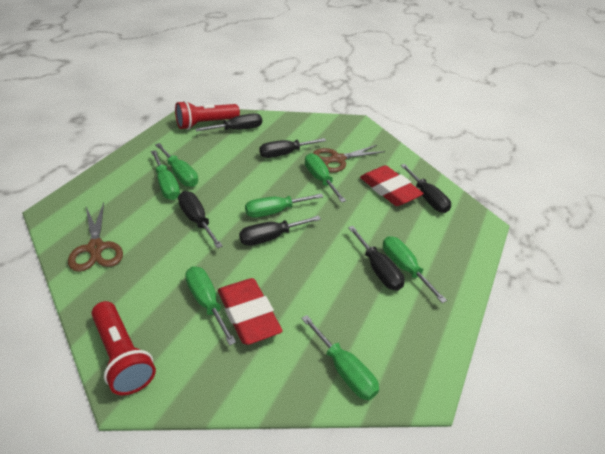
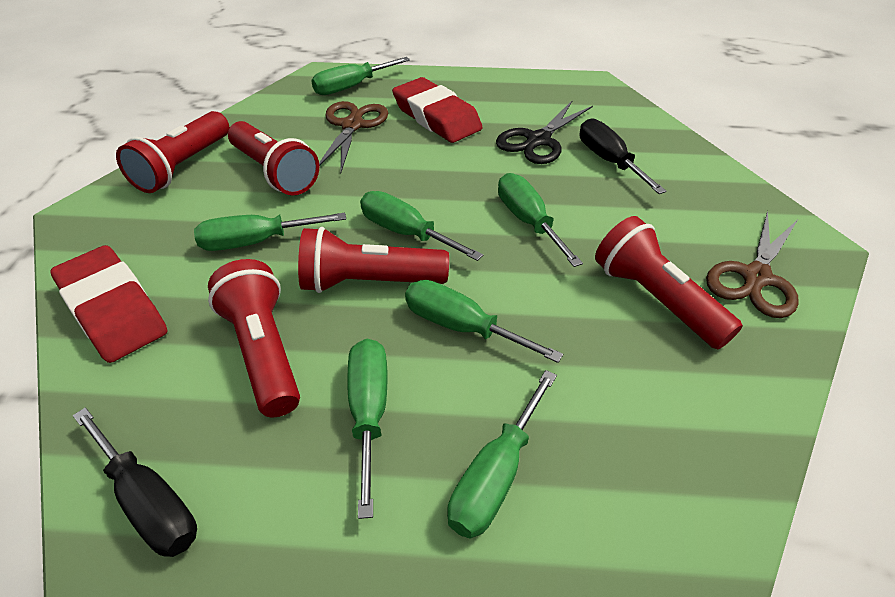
black scissors: none = 0 -> [496,100,593,164] = 1
black screwdriver: [178,191,223,248] [195,113,262,131] [239,216,321,246] [259,138,326,158] [348,226,405,291] [401,164,451,213] = 6 -> [73,407,197,557] [580,118,666,194] = 2
red flashlight: [91,301,156,395] [175,101,240,130] = 2 -> [116,111,229,193] [208,259,300,417] [228,121,319,195] [298,227,449,293] [595,216,743,349] = 5

